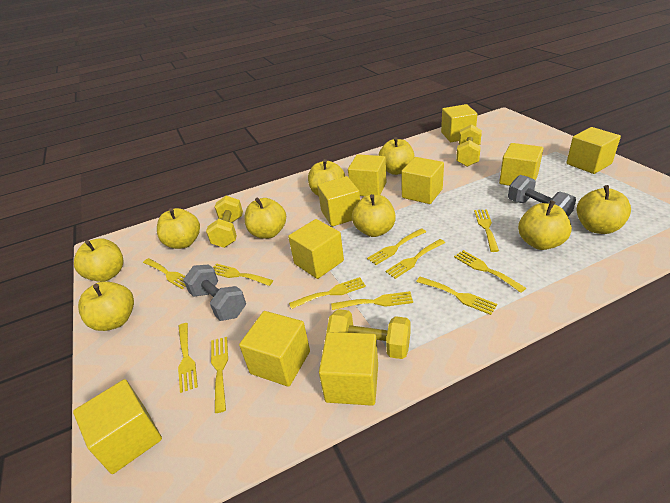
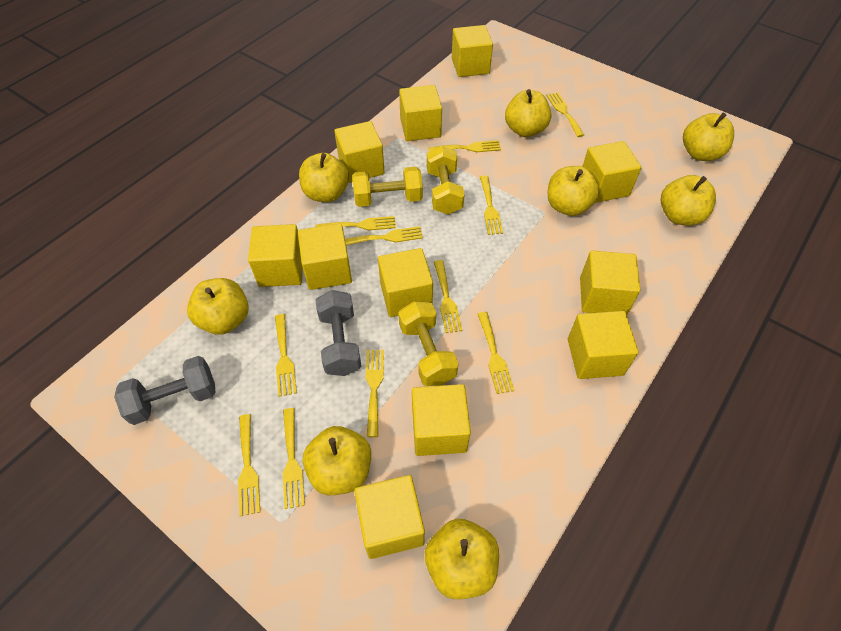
yellow apple: [74,238,123,282] [78,281,134,331] [157,208,200,249] [244,198,286,239] [308,159,345,196] [352,194,396,237] [378,137,415,175] [518,200,572,250] [577,185,631,234] = 9 -> [187,278,249,335] [299,153,349,202] [303,426,371,495] [425,519,499,599] [505,89,552,137] [547,166,600,216] [661,175,716,226] [683,113,734,161] = 8
yellow cube: [73,379,162,474] [239,311,310,387] [288,219,344,279] [317,176,360,227] [319,332,378,406] [348,154,386,196] [401,157,444,204] [441,104,477,142] [499,143,544,186] [566,127,621,174] = 10 -> [248,224,303,287] [298,223,352,290] [334,121,385,183] [354,475,425,559] [378,248,433,317] [399,85,442,141] [412,384,471,456] [452,25,493,77] [568,311,639,379] [580,251,640,315] [583,141,642,203] = 11

